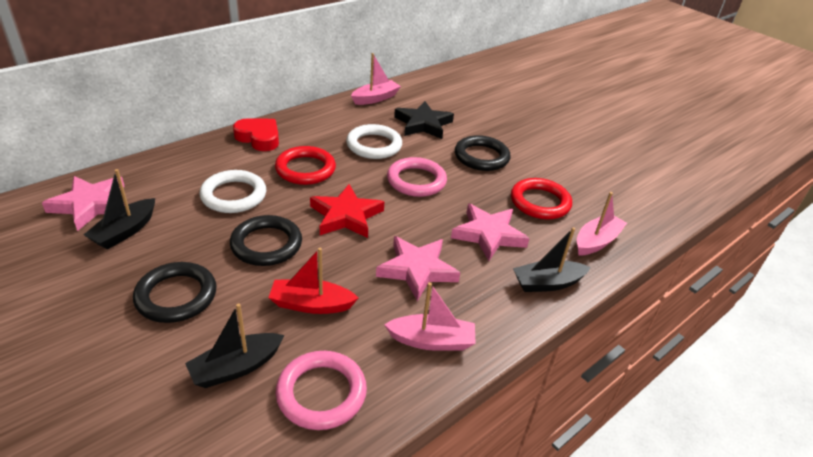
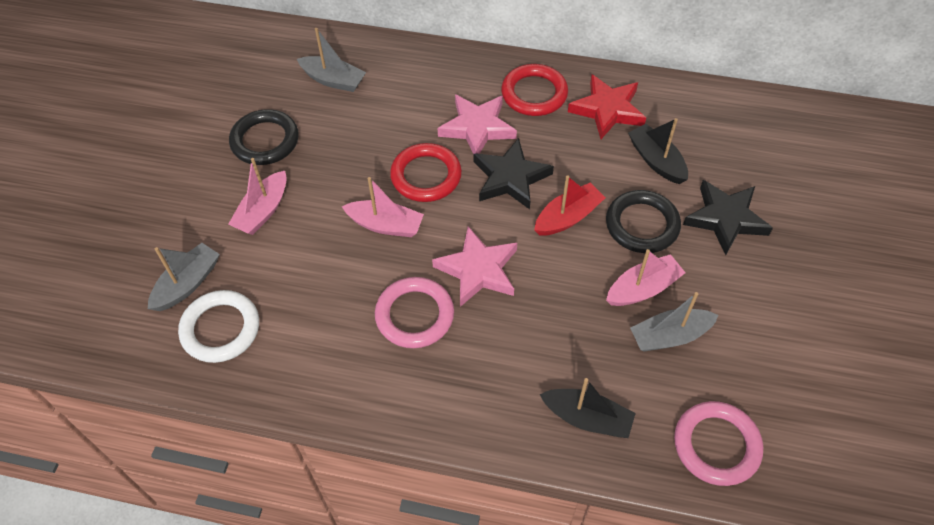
black boat: [83,169,155,250] [185,303,285,388] [513,227,591,292] = 3 -> [540,378,636,438] [628,118,688,184] = 2
black ring: [133,262,217,323] [230,215,302,266] [455,135,510,171] = 3 -> [229,109,299,165] [606,190,681,253] = 2
black star: [394,101,454,139] = 1 -> [474,138,554,209] [683,180,773,255] = 2
grey boat: none = 0 -> [148,243,220,311] [297,28,366,92] [630,292,719,351] = 3
pink star: [42,176,125,231] [376,236,460,301] [451,204,530,261] = 3 -> [432,226,517,307] [438,94,517,155] = 2
red heart: [233,118,279,151] = 1 -> none = 0
white ring: [199,170,266,213] [346,124,402,159] = 2 -> [178,290,259,363] = 1

